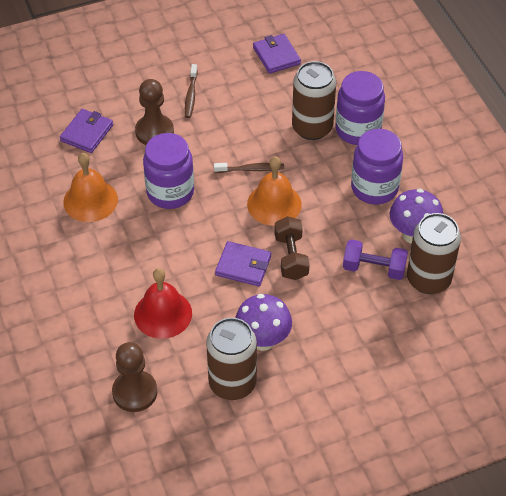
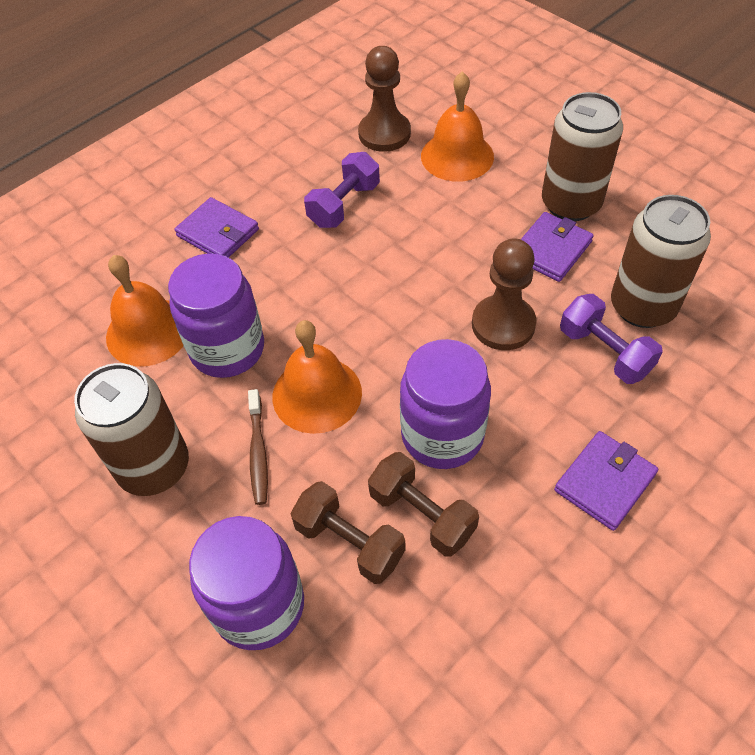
brown dumbbell: [275,216,310,280] = 1 -> [290,481,406,584] [368,452,479,557] = 2
brown toothbrush: [185,64,198,118] [214,163,284,173] = 2 -> [248,389,268,505] = 1
orange bell: [63,153,118,222] [247,156,302,226] = 2 -> [106,255,184,367] [272,320,362,434] [421,71,494,182] = 3
purple dumbbell: [343,239,408,280] = 1 -> [304,152,380,228] [560,294,663,384] = 2
purple mushroom: [235,294,292,351] [390,189,443,243] = 2 -> none = 0
red bell: [134,268,192,339] = 1 -> none = 0

